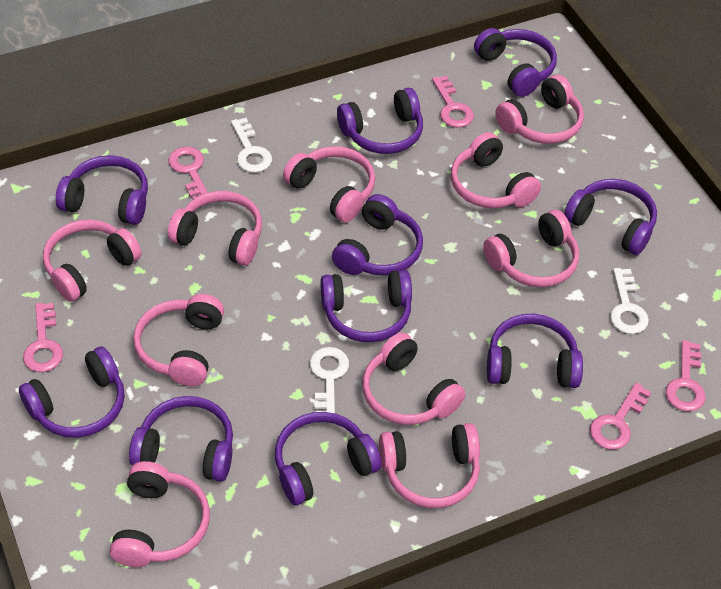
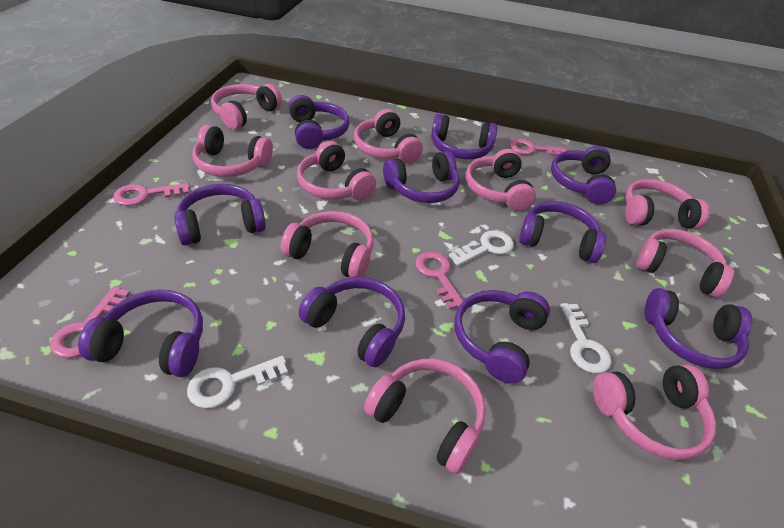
pink key: [23,303,63,372] [169,147,208,200] [432,76,474,128] [590,383,651,450] [666,340,705,411] = 5 -> [50,286,130,358] [113,183,190,206] [415,251,463,310] [509,139,567,156] = 4

